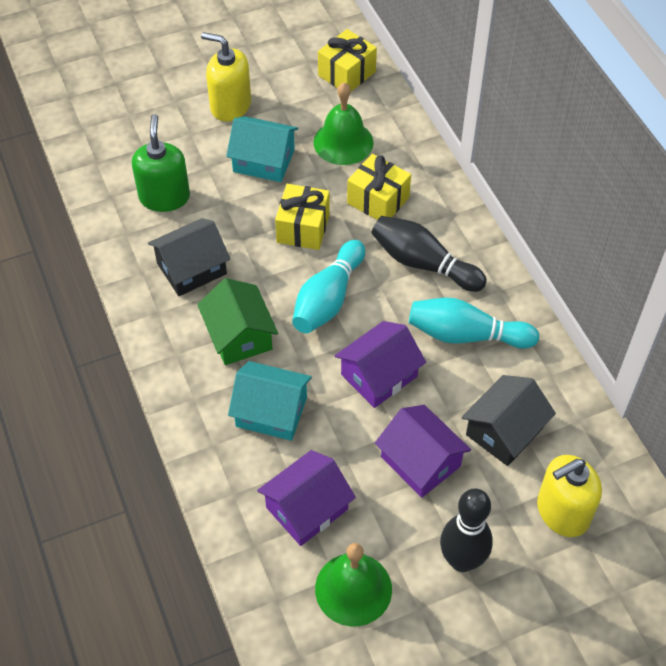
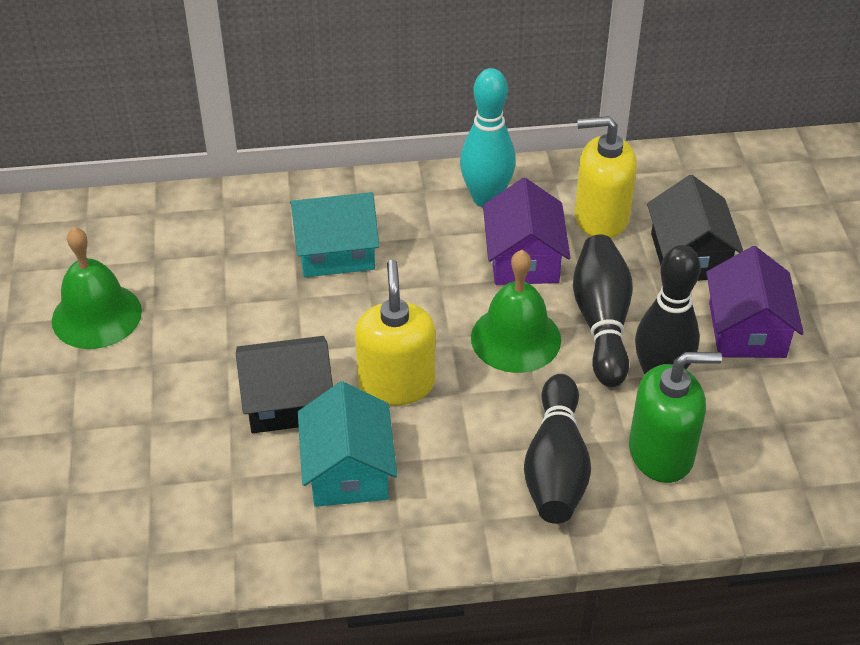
black bowling pin: [371,216,487,292] [440,489,493,572] = 2 -> [524,374,591,524] [573,234,633,387] [635,245,701,375] = 3
green house: [197,278,278,365] = 1 -> none = 0
purple house: [257,450,356,546] [335,321,426,408] [375,405,471,498] = 3 -> [483,178,571,285] [706,246,804,358] = 2
turquoise bowling pin: [292,240,365,333] [409,298,539,349] = 2 -> [460,68,516,207] = 1
yellow gift: [275,184,330,250] [318,29,377,91] [347,154,411,220] = 3 -> none = 0

